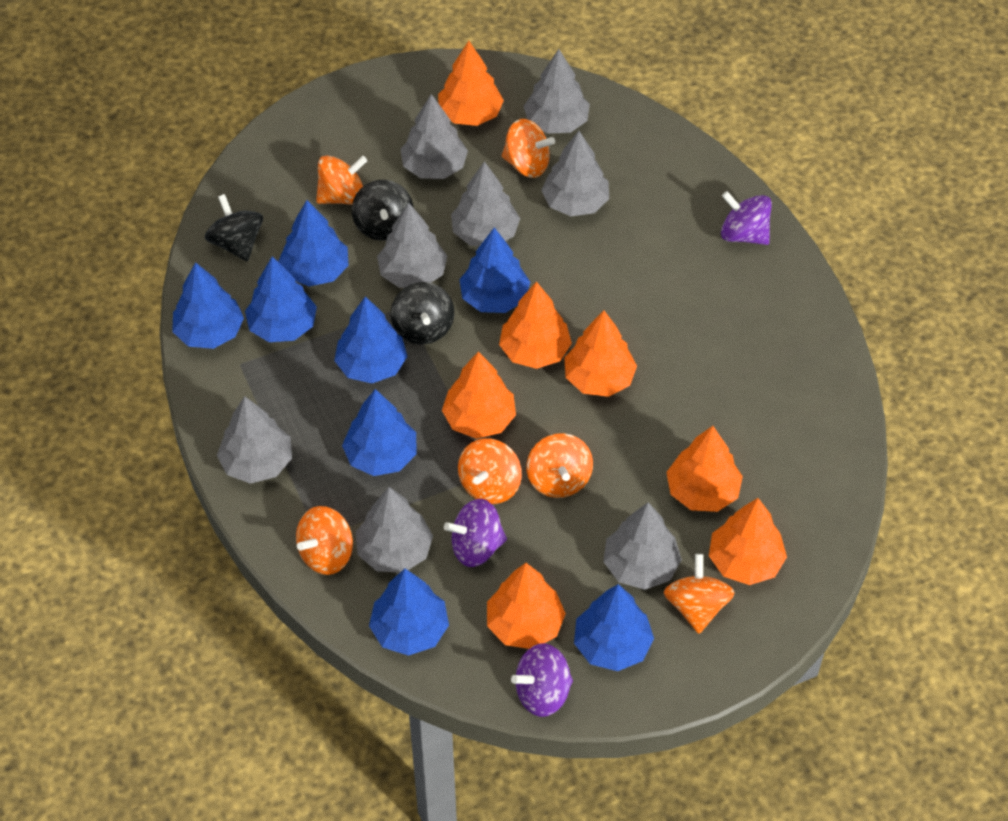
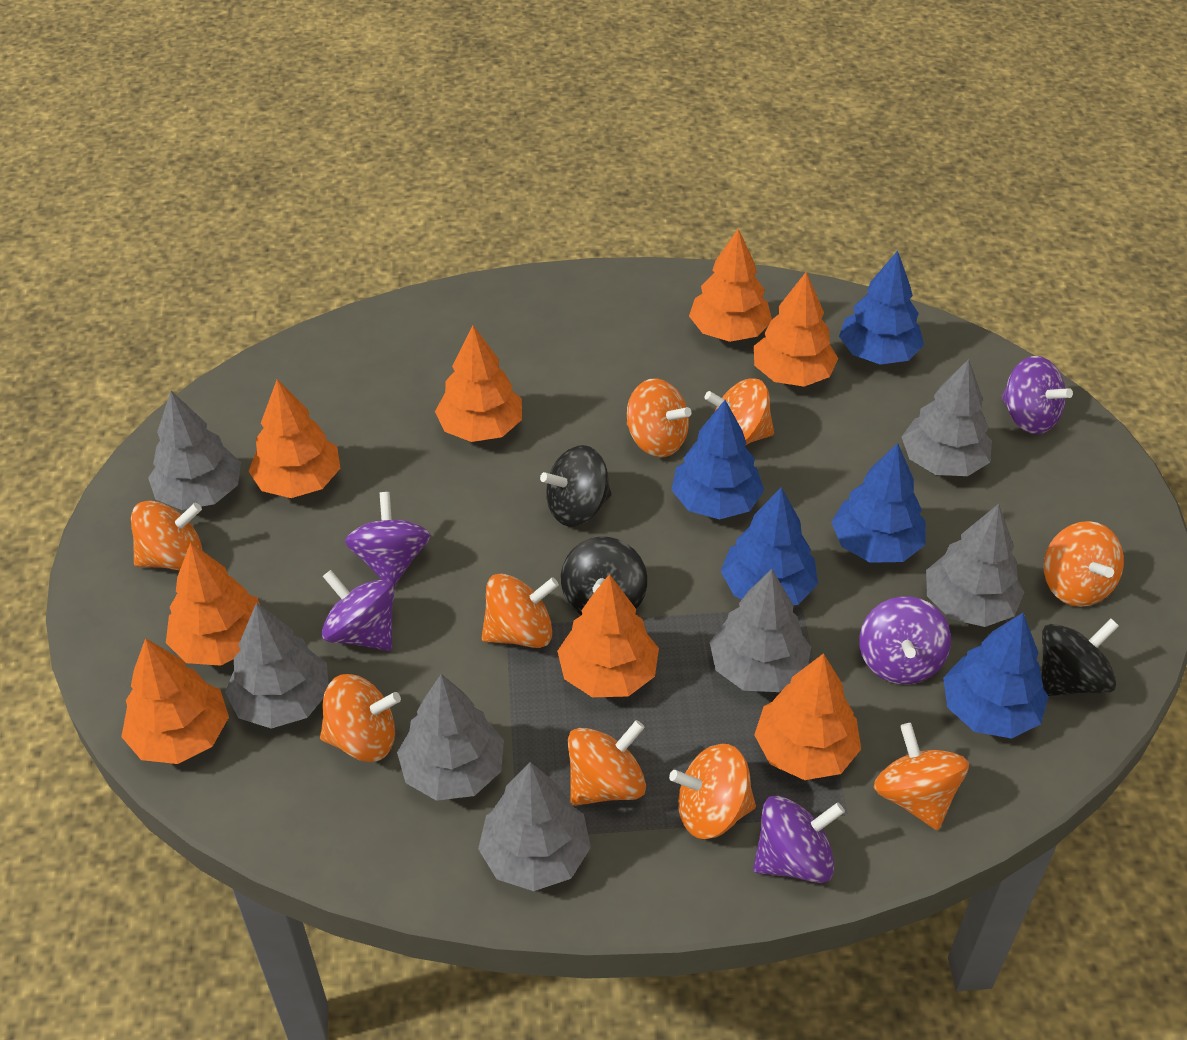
blue tree: [172,262,244,349] [245,256,317,342] [279,200,349,286] [334,296,408,384] [342,389,417,476] [369,569,449,656] [459,227,530,313] [574,584,654,671] = 8 -> [672,400,764,520] [721,487,818,605] [831,443,926,563] [839,251,924,365] [943,613,1048,739] = 5
grey tree: [217,396,292,484] [356,487,433,573] [377,202,448,288] [400,94,468,179] [451,161,520,246] [523,49,590,134] [541,131,609,216] [603,503,682,590] = 8 -> [148,391,241,510] [225,602,329,729] [397,674,504,801] [478,762,591,891] [710,569,811,692] [902,359,992,476] [926,504,1024,627] = 7
orange spinning top: [296,506,353,575] [316,155,367,205] [458,438,522,504] [502,119,555,178] [527,433,593,498] [664,554,735,634] = 6 -> [131,501,203,570] [320,674,401,762] [482,573,559,648] [568,720,646,806] [627,378,692,457] [669,744,756,839] [705,378,774,445] [874,723,969,830] [1044,521,1124,607] = 9
orange tree: [438,41,504,126] [442,351,516,439] [487,563,566,649] [499,281,572,369] [564,310,637,397] [666,426,743,512] [709,498,787,585] = 7 -> [121,638,229,764] [166,542,260,666] [248,379,340,498] [435,325,522,442] [557,574,659,697] [689,229,772,342] [754,272,838,387] [754,653,861,780] = 8
purple spinning top: [444,499,507,567] [511,643,573,717] [721,191,772,245] = 3 -> [321,570,394,651] [345,492,431,586] [753,796,845,883] [859,596,951,684] [1001,356,1073,434] = 5

